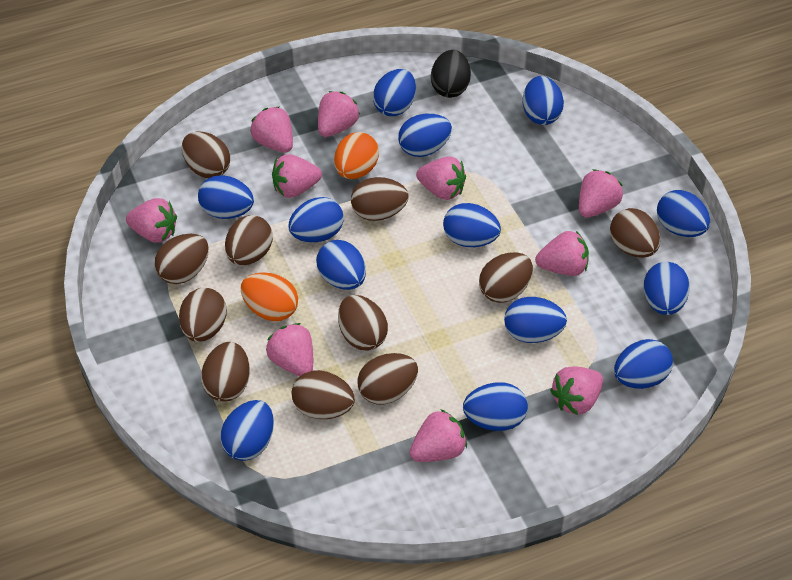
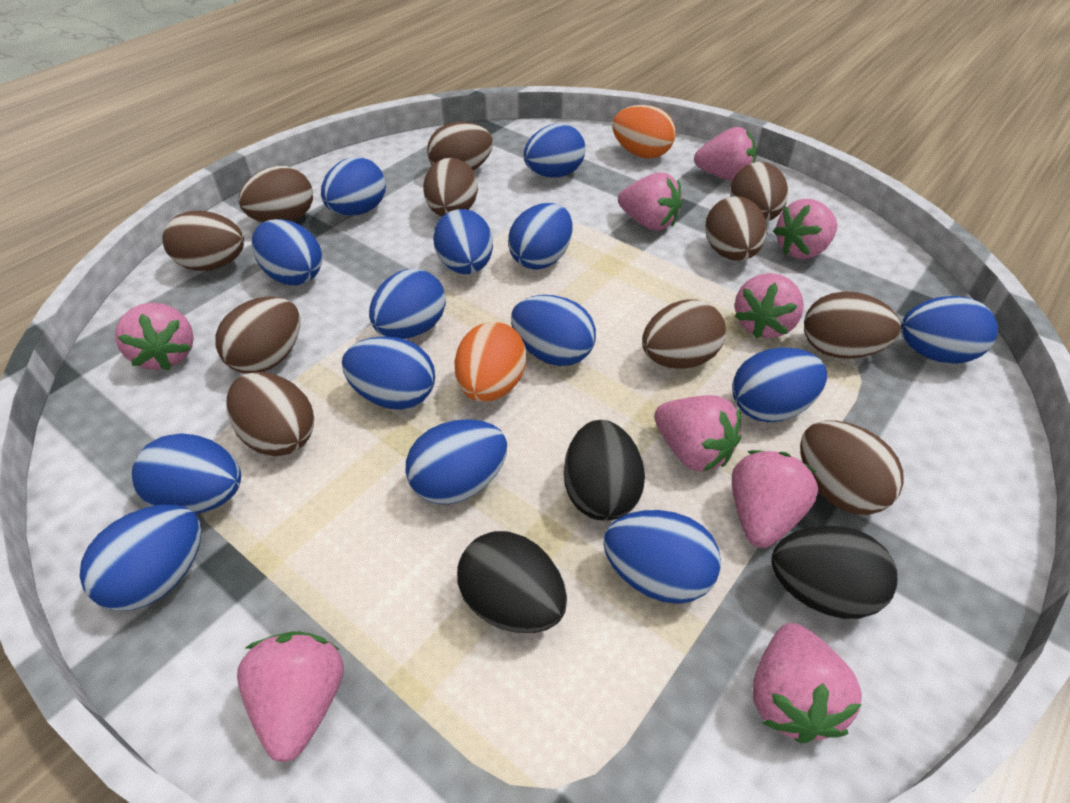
black egg: [431,50,471,98] = 1 -> [457,531,567,633] [564,420,645,521] [771,525,897,619] = 3
blue egg: [198,175,254,219] [220,400,274,461] [288,197,344,242] [316,240,366,290] [373,69,416,116] [398,114,452,157] [443,203,501,247] [463,382,528,431] [504,297,567,343] [523,76,564,125] [614,339,673,389] [643,262,690,315] [657,190,710,237] = 13 -> [80,504,202,611] [132,433,241,514] [252,219,322,285] [321,157,386,216] [342,336,435,410] [369,269,446,339] [406,419,507,504] [433,209,493,274] [508,203,573,269] [511,295,596,366] [523,124,586,178] [603,510,721,604] [732,348,827,422] [901,296,998,364] = 14
pink strawberry: [126,198,177,243] [250,107,293,153] [266,323,313,376] [272,154,322,198] [318,91,360,137] [410,409,467,462] [416,156,466,200] [535,231,589,276] [550,366,603,415] [579,169,623,218] = 10 -> [115,303,194,371] [237,631,344,762] [618,172,682,231] [654,395,741,472] [694,127,757,181] [732,450,818,548] [735,273,804,338] [753,623,862,743] [773,199,837,259] = 9

